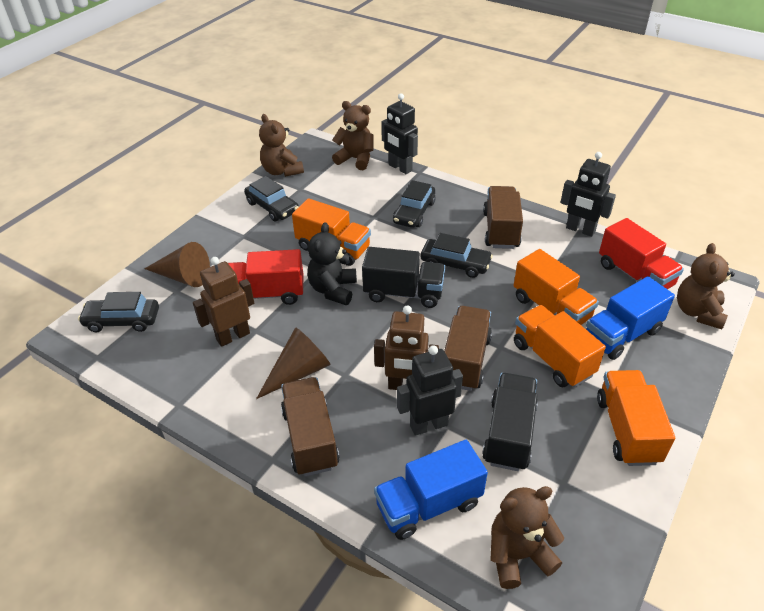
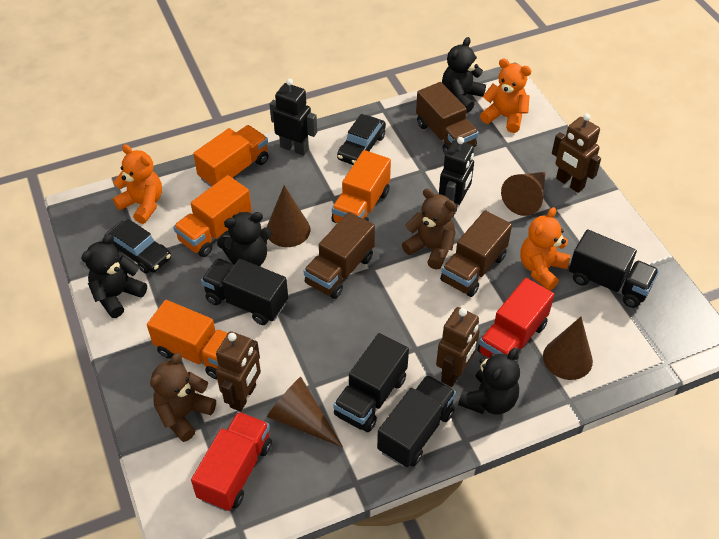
black car: [78,292,159,333] [244,176,299,222] [393,180,436,228] [421,233,493,278] = 4 -> [104,219,171,274] [337,114,386,165] = 2
black robot: [381,93,418,174] [397,345,463,436] [560,152,616,237] = 3 -> [270,78,317,156] [439,137,474,217] = 2
black teddy bear: [307,222,357,305] = 1 -> [81,234,147,318] [217,212,272,266] [442,37,486,113] [458,348,520,415] = 4
black truck: [362,247,445,308] [482,373,538,471] = 2 -> [201,258,288,325] [333,333,409,432] [377,375,456,467] [569,229,659,308] = 4
blue truck: [374,440,488,540] [586,276,675,360] = 2 -> none = 0
brown cone: [144,242,210,287] [256,327,331,399] = 2 -> [266,185,310,247] [267,377,343,447] [501,172,546,216] [543,317,593,380] = 4
brown robot: [193,257,254,347] [374,306,439,390] = 2 -> [216,331,261,412] [436,307,480,387] [552,114,601,193] = 3
brown teddy bear: [259,114,304,177] [332,101,374,170] [490,486,564,589] [677,243,735,329] = 4 -> [150,353,216,442] [402,188,456,270] = 2
orange teddy bear: none = 0 -> [113,144,162,224] [480,59,531,133] [520,207,571,291] = 3

